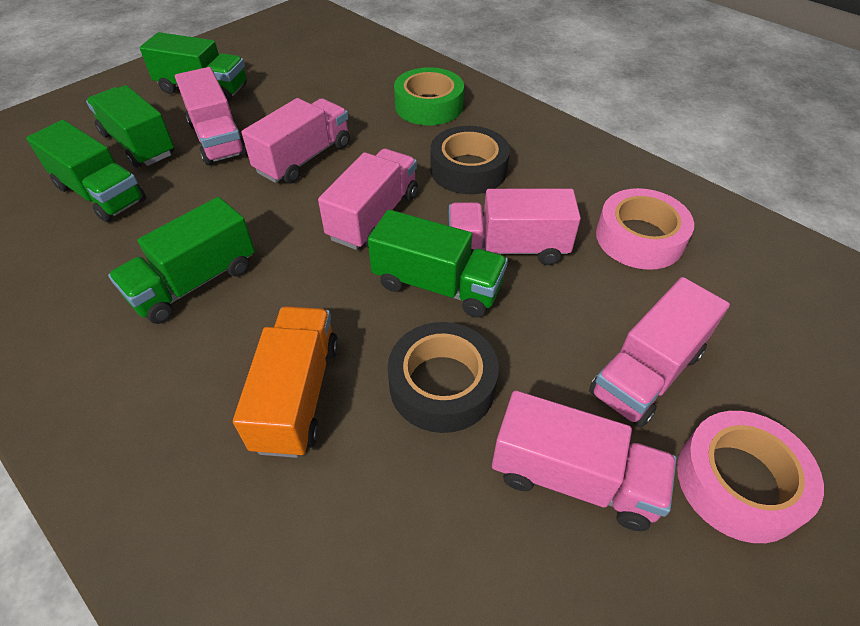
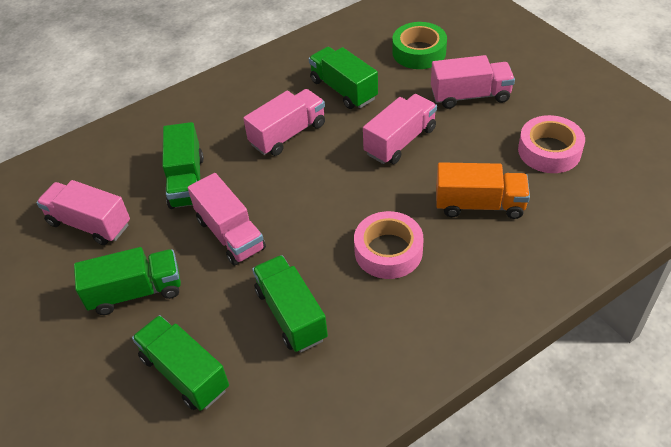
black tape: [388,322,499,433] [430,126,510,194] = 2 -> none = 0
pink truck: [175,67,247,165] [241,98,350,183] [318,149,418,250] [449,189,581,265] [492,390,676,531] [589,277,730,428] = 6 -> [36,180,130,245] [188,173,266,266] [243,89,325,156] [363,94,437,164] [431,55,515,109] = 5

